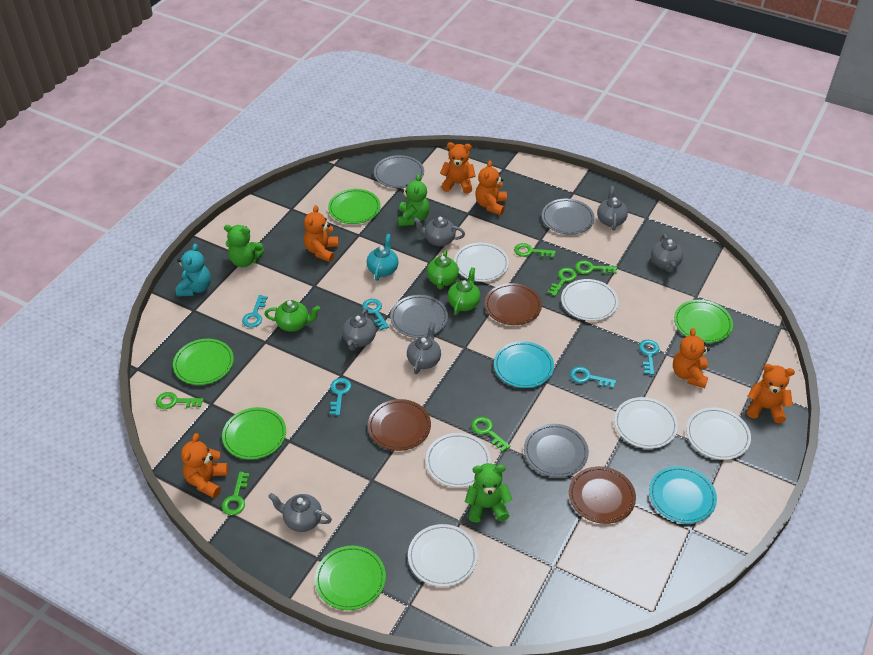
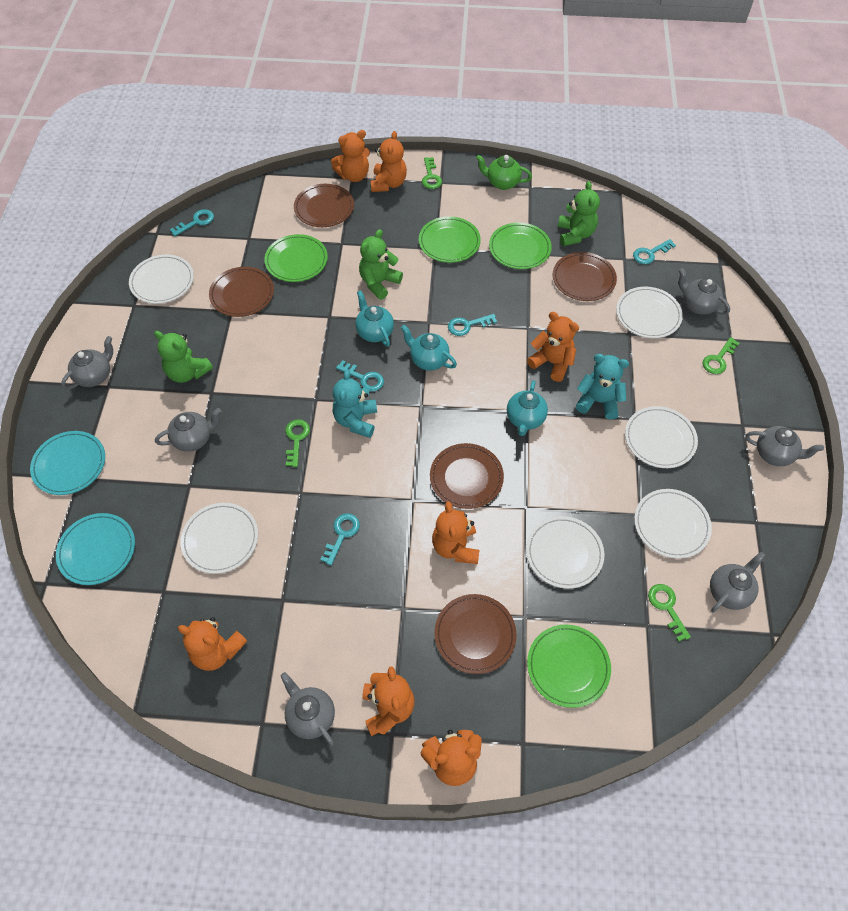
brown plate: [368,399,431,451] [485,283,542,325] [569,466,636,524] = 3 -> [209,267,274,317] [294,184,354,227] [430,443,504,509] [434,594,517,674] [553,252,617,301] = 5
green key: [156,392,204,409] [222,472,250,515] [471,417,510,452] [514,243,556,258] [547,268,577,296] [575,260,617,274] = 6 -> [285,419,310,467] [422,157,442,189] [648,584,691,642] [703,337,739,374] = 4
green plate: [173,339,234,385] [222,407,286,460] [315,546,386,610] [328,189,381,224] [674,300,733,343] = 5 -> [264,234,328,282] [419,216,481,263] [489,223,552,269] [527,624,611,708] = 4
green teapot: [264,300,320,332] [427,250,459,289] [448,267,480,315] = 3 -> [476,155,532,190] = 1
grey plate: [374,155,424,188] [390,295,448,338] [524,424,589,477] [542,199,595,235] = 4 -> none = 0
orange teddy bear: [181,433,228,498] [304,205,339,262] [440,142,476,194] [475,160,507,215] [673,328,710,388] [747,364,795,423] = 6 -> [178,617,247,671] [331,130,370,182] [362,666,414,736] [371,131,407,192] [421,730,482,786] [432,501,479,564] [527,312,579,382] = 7
turquoise teapot: [367,234,398,281] = 1 -> [355,291,394,347] [401,325,457,371] [507,380,548,436] = 3
turquoise teddy bear: [176,244,211,297] = 1 -> [333,370,377,438] [576,354,629,420] = 2

